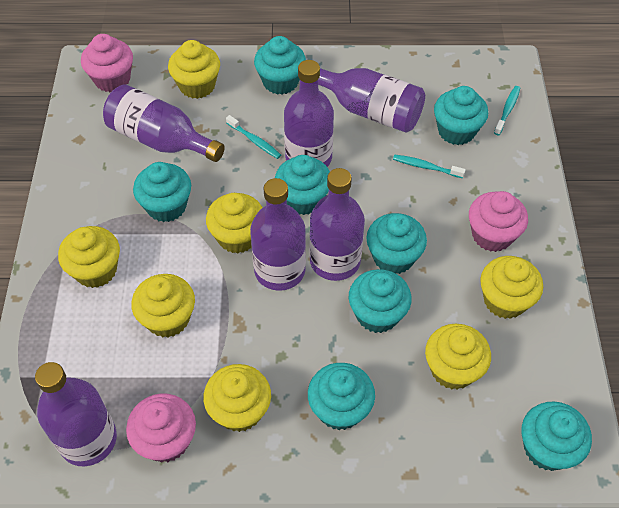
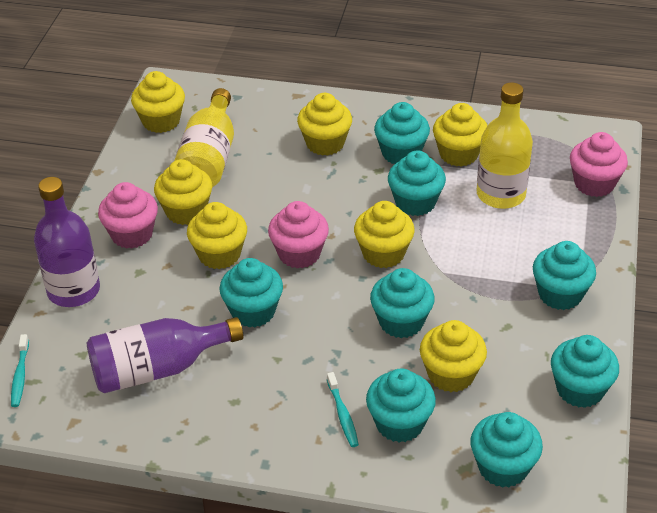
purple bottle: [35,362,117,466] [103,84,225,162] [250,178,306,291] [284,60,334,167] [309,168,365,281] [318,68,425,133] = 6 -> [34,177,100,307] [87,317,243,393] = 2
turquoise toothbrush: [226,115,281,159] [393,155,466,178] [494,86,520,135] = 3 -> [11,334,29,407] [327,372,359,447] = 2
yellow bottle: none = 0 -> [174,88,234,187] [476,82,533,209] = 2

